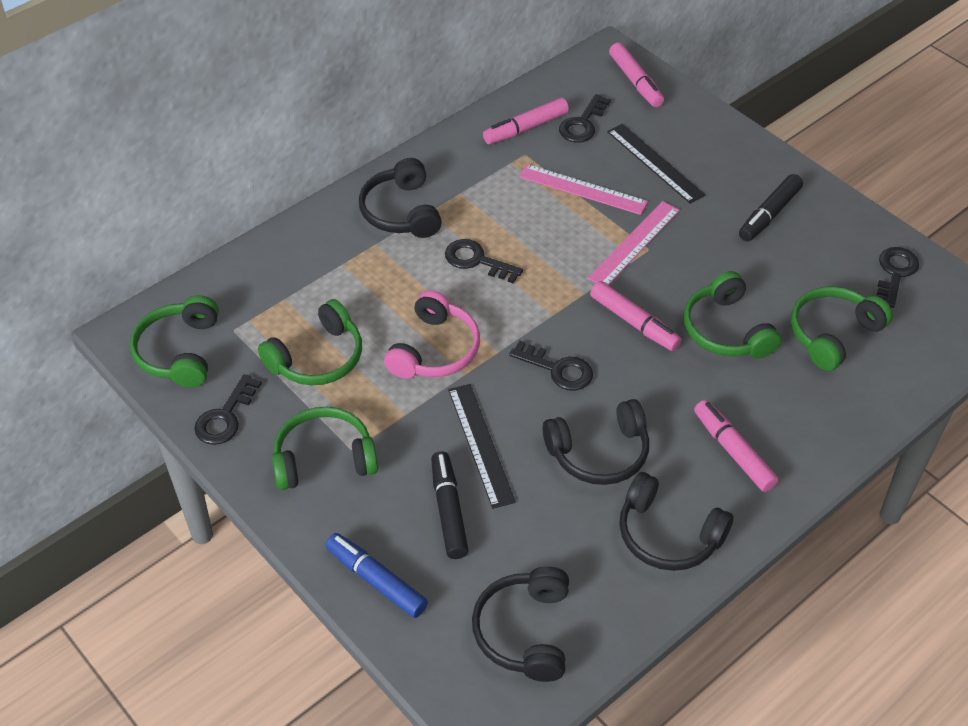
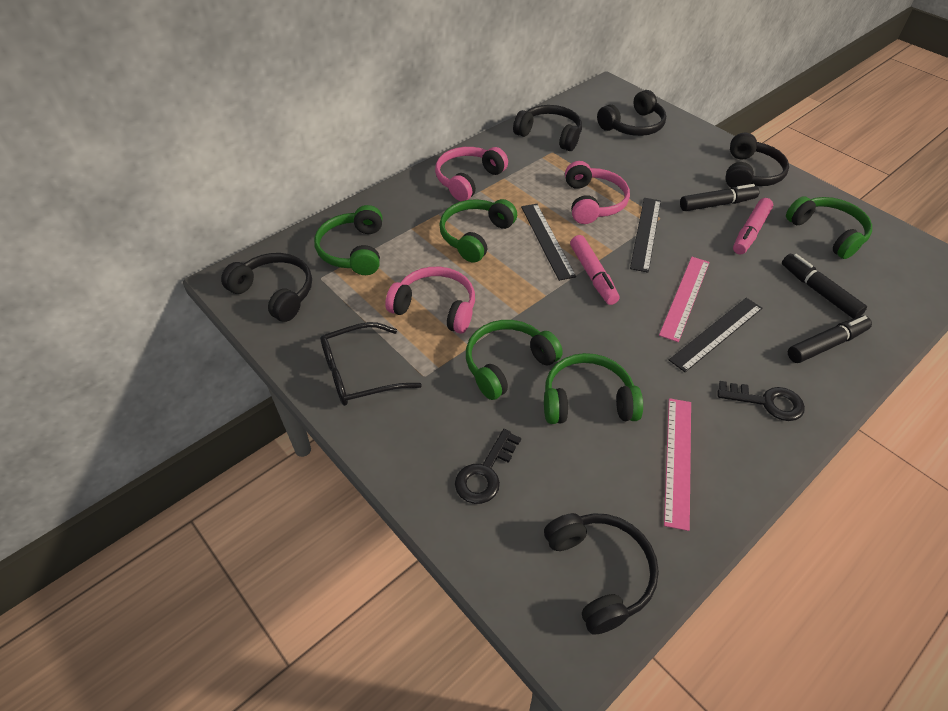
black glasses: none = 0 -> [320,322,422,406] = 1
black headphones: [359,158,442,238] [472,566,569,682] [543,399,649,485] [619,472,734,571] = 4 -> [221,253,312,322] [513,105,582,151] [544,513,659,635] [597,90,666,136] [725,132,789,188] = 5
black key: [194,374,262,445] [445,239,523,283] [509,340,593,391] [559,94,611,143] [876,247,919,308] = 5 -> [455,429,521,504] [717,381,805,421] = 2
black marker: [431,451,469,559] [739,174,803,242] = 2 -> [680,184,759,211] [782,254,867,319] [788,316,872,363] = 3
black ruler: [448,384,516,509] [607,124,705,204] = 2 -> [521,204,576,281] [630,198,661,273] [669,298,762,372] = 3
blue marker: [326,533,428,618] = 1 -> none = 0
pink headphones: [384,290,480,379] = 1 -> [385,267,475,334] [435,147,508,201] [565,161,630,224] = 3
pink marker: [483,98,569,144] [590,281,681,351] [609,42,664,107] [694,400,779,492] = 4 -> [570,235,619,305] [733,198,773,254] = 2

